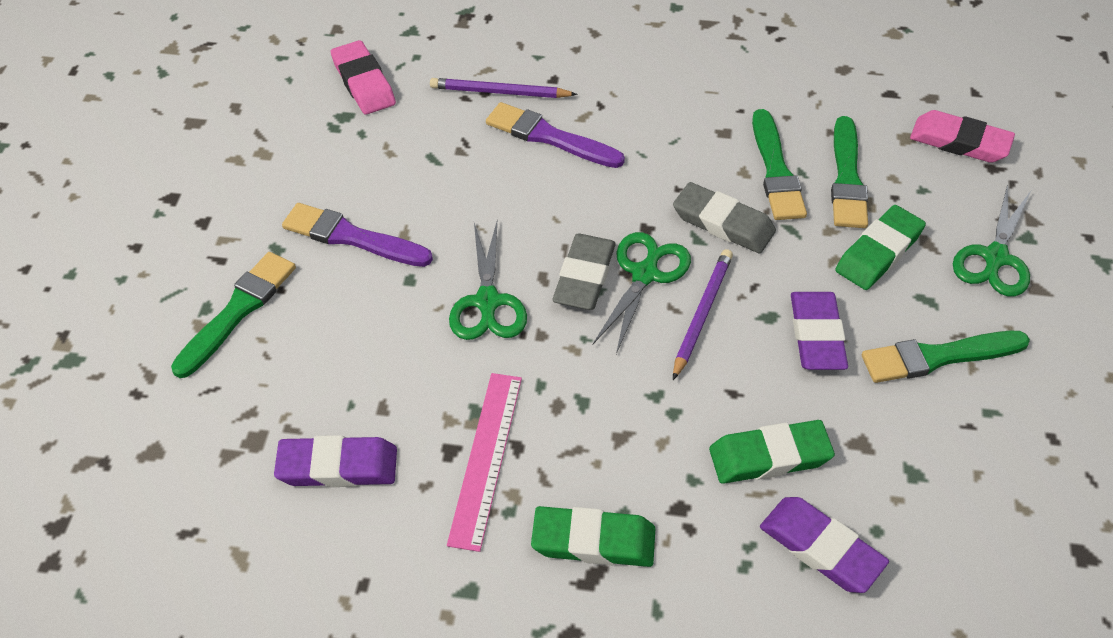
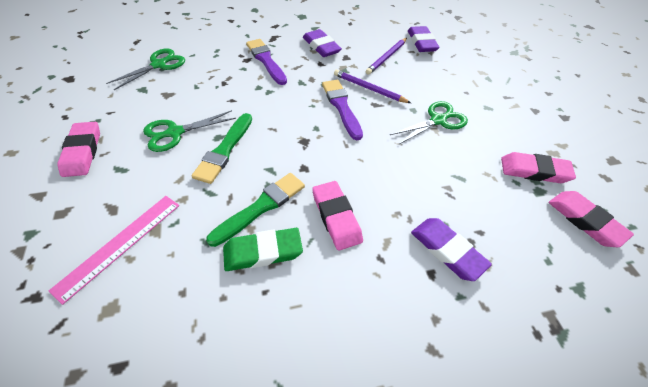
green brush: [171,252,296,378] [752,109,807,220] [831,116,868,228] [862,331,1030,383] = 4 -> [191,113,252,184] [206,173,305,247] = 2
green eraser: [531,506,655,567] [709,420,835,484] [835,205,926,290] = 3 -> [223,228,303,271] = 1
grey eraser: [552,234,616,310] [673,182,776,253] = 2 -> none = 0
pink eraser: [331,40,396,114] [910,110,1015,163] = 2 -> [57,122,100,177] [312,181,363,251] [501,152,576,183] [548,191,634,247] = 4

